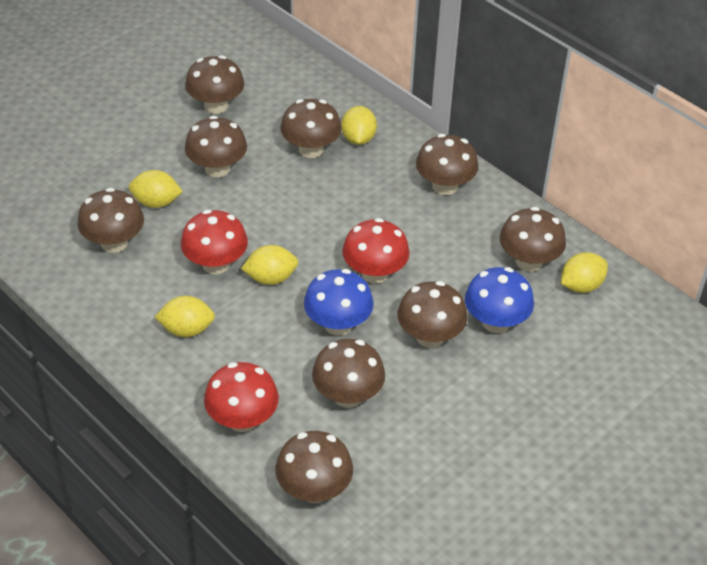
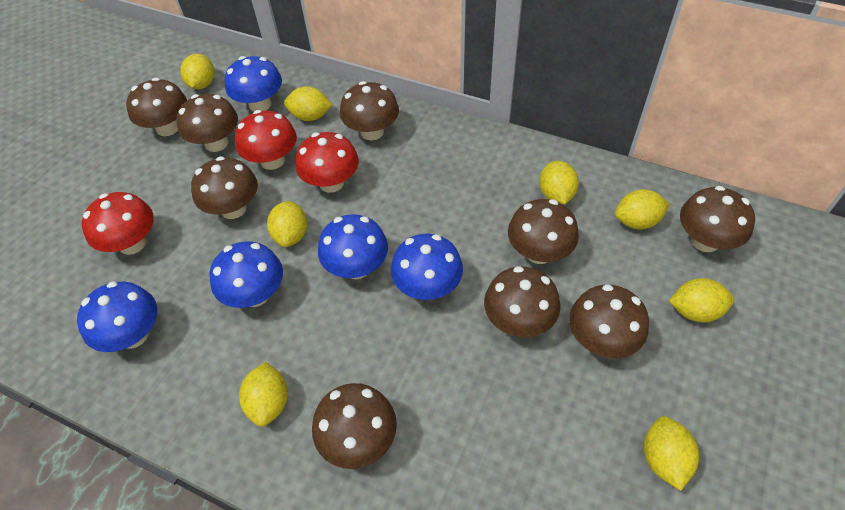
blue mushroom: [304,269,374,336] [465,267,534,333] = 2 -> [77,281,157,352] [210,242,283,308] [224,56,282,112] [318,214,388,279] [391,234,463,300] = 5
yellow lemon: [129,170,183,208] [155,296,215,337] [241,245,298,285] [341,106,377,145] [561,252,608,293] = 5 -> [180,54,214,90] [239,362,288,427] [267,201,307,247] [284,86,332,121] [539,161,579,204] [615,189,670,229] [644,416,699,491] [669,278,734,323] = 8

